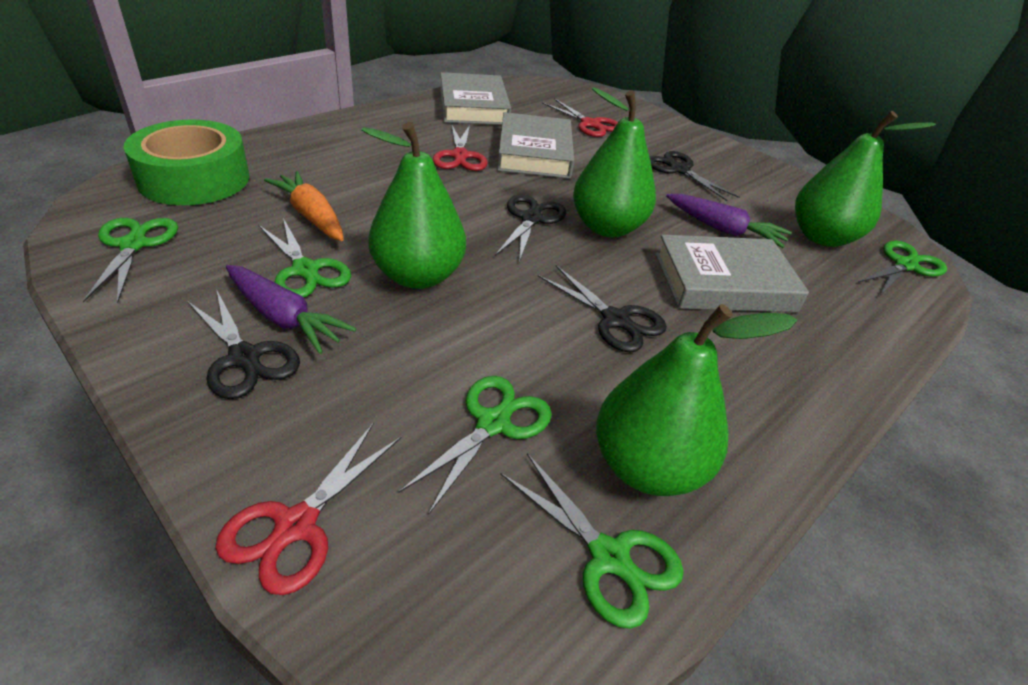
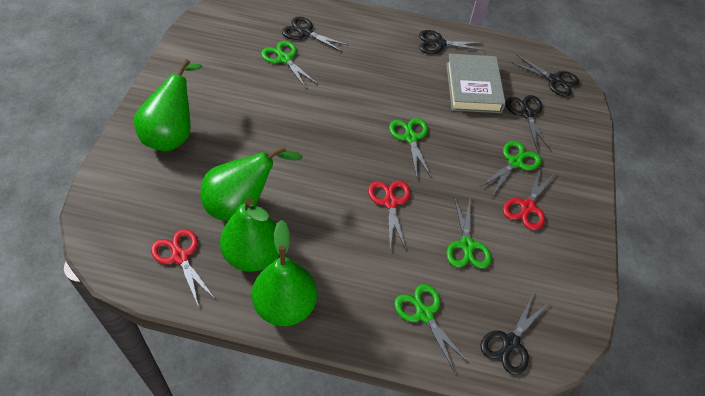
black scissors: [187,291,300,399] [495,195,566,262] [538,265,667,352] [650,151,740,201] = 4 -> [282,17,349,52] [419,30,486,54] [480,293,548,375] [506,95,551,151] [510,54,579,96] = 5
green tape: [124,120,250,205] = 1 -> none = 0
grey book: [440,72,511,125] [497,112,574,179] [655,234,809,312] = 3 -> [446,54,506,113] = 1
orange carrot: [264,171,344,241] = 1 -> none = 0
purple carrot: [226,265,356,354] [666,194,792,248] = 2 -> none = 0

